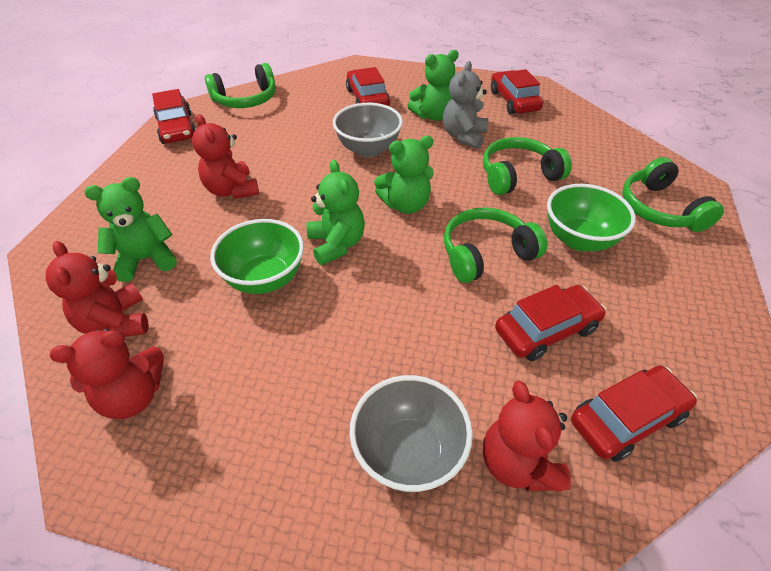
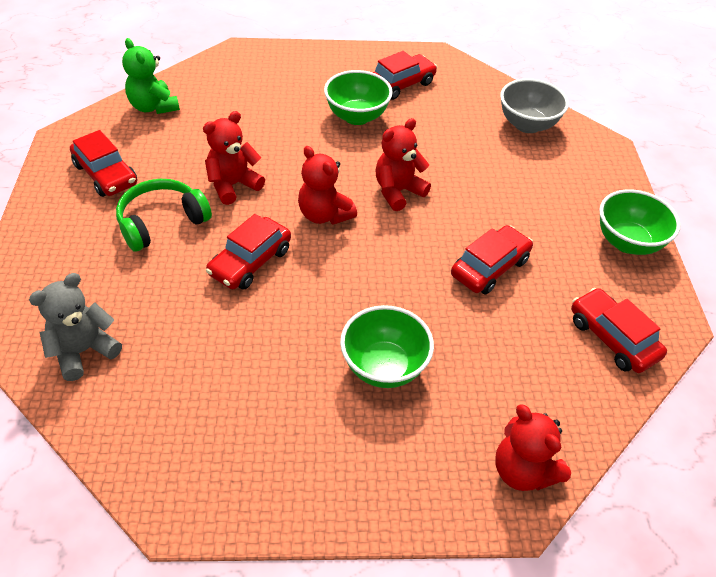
green bowl: [210,219,304,294] [547,184,636,251] = 2 -> [324,70,393,125] [340,305,434,388] [599,189,681,255] = 3
green headphones: [205,63,276,108] [444,208,547,283] [483,137,572,195] [622,157,724,232] = 4 -> [116,179,212,252] = 1
green teddy bear: [85,177,176,282] [307,160,365,265] [374,135,434,214] [408,50,459,121] = 4 -> [122,38,180,114] = 1
grey bowl: [333,103,403,157] [349,375,473,492] = 2 -> [500,78,569,133] = 1

